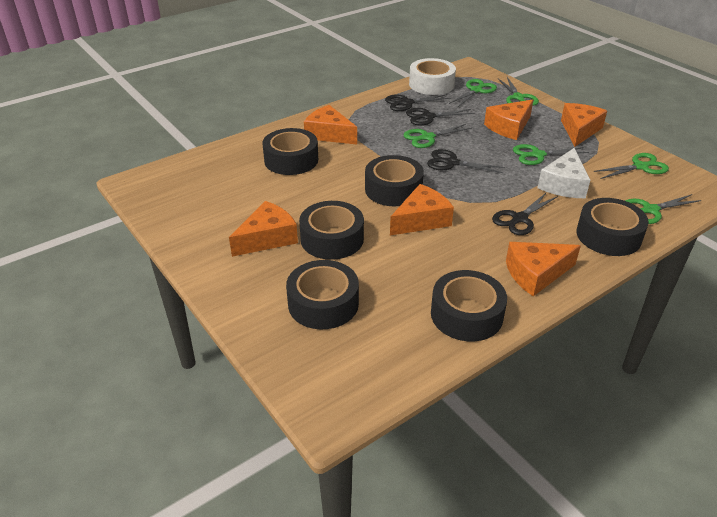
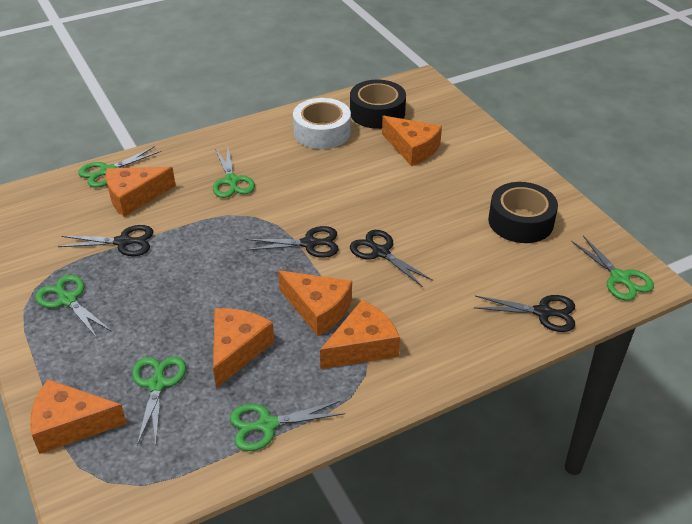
black tape: [262,128,318,175] [286,260,359,329] [299,201,364,260] [365,155,424,206] [431,270,507,341] [577,198,649,256] = 6 -> [350,80,406,129] [488,182,558,243] = 2
white cheese: [537,148,590,198] = 1 -> none = 0

